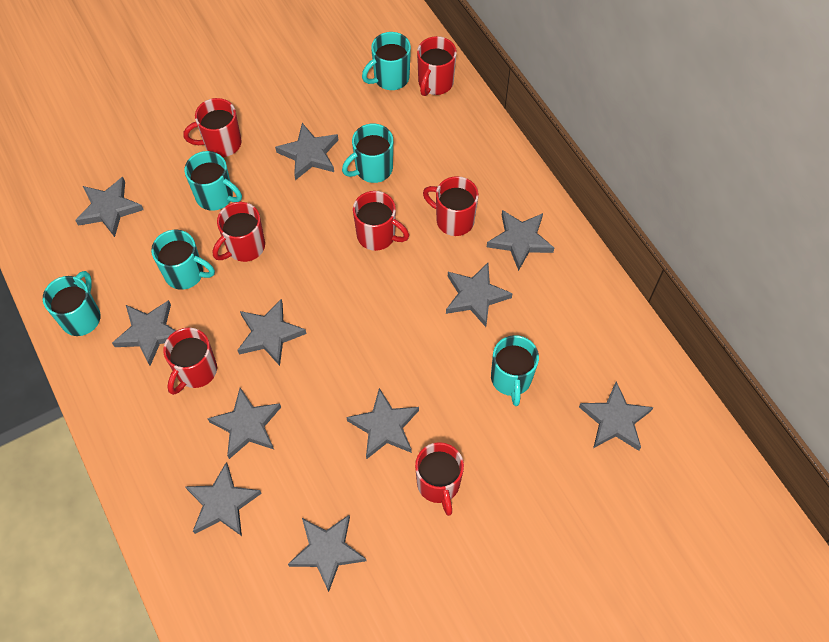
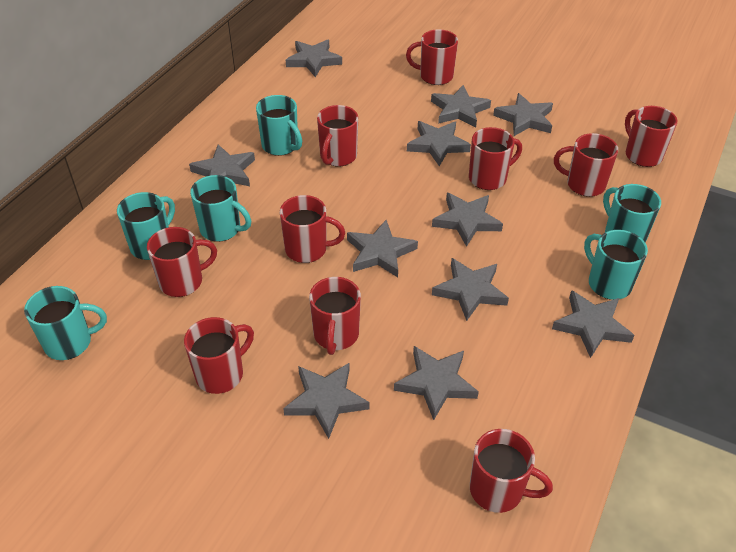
red mug: [163,328,217,395] [183,98,242,157] [213,202,265,262] [353,191,409,251] [415,442,464,516] [417,36,457,96] [423,176,479,236] = 7 -> [147,227,217,297] [184,317,254,394] [280,195,345,263] [309,277,361,355] [317,105,358,166] [406,29,458,85] [469,127,522,190] [470,429,553,513] [554,133,618,197] [625,106,677,167] = 10

